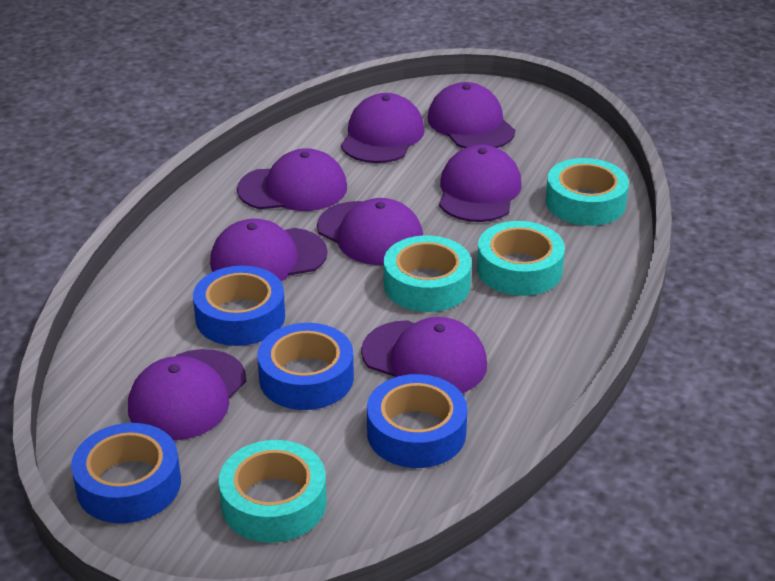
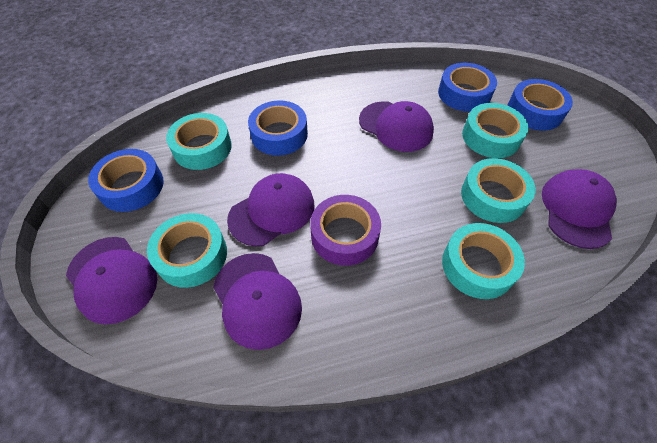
purple cap: [128,349,247,440] [210,219,328,281] [237,148,347,211] [317,198,423,265] [341,93,425,163] [361,317,487,393] [427,82,515,148] [439,145,522,222] = 8 -> [66,237,157,324] [213,253,302,350] [227,173,314,246] [359,101,434,152] [542,169,617,249] = 5
purple tape: none = 0 -> [310,195,381,266] = 1
turquoise tape: [219,440,327,543] [384,235,471,312] [477,221,565,296] [546,158,629,226] = 4 -> [147,213,227,288] [166,113,232,170] [442,223,525,299] [461,158,536,223] [462,103,529,158] = 5

